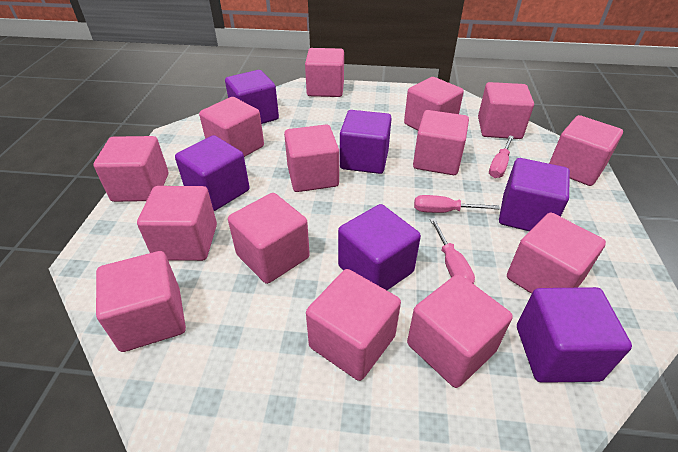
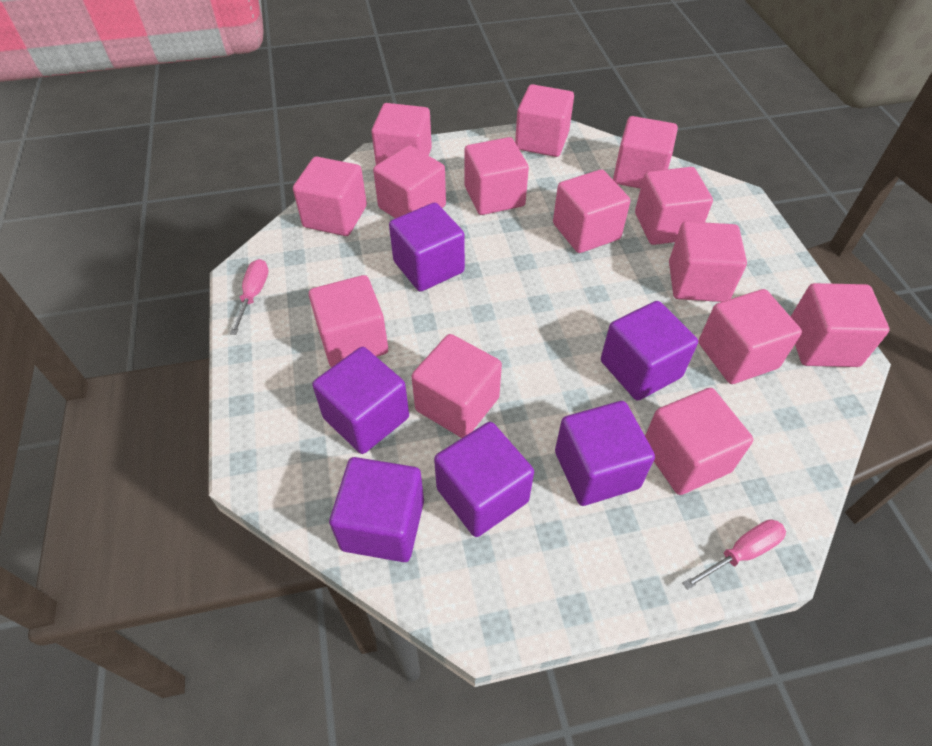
pink screwdriver: [414,195,500,213] [430,218,475,284] [489,135,514,178] = 3 -> [230,259,269,335] [683,519,786,590] = 2

